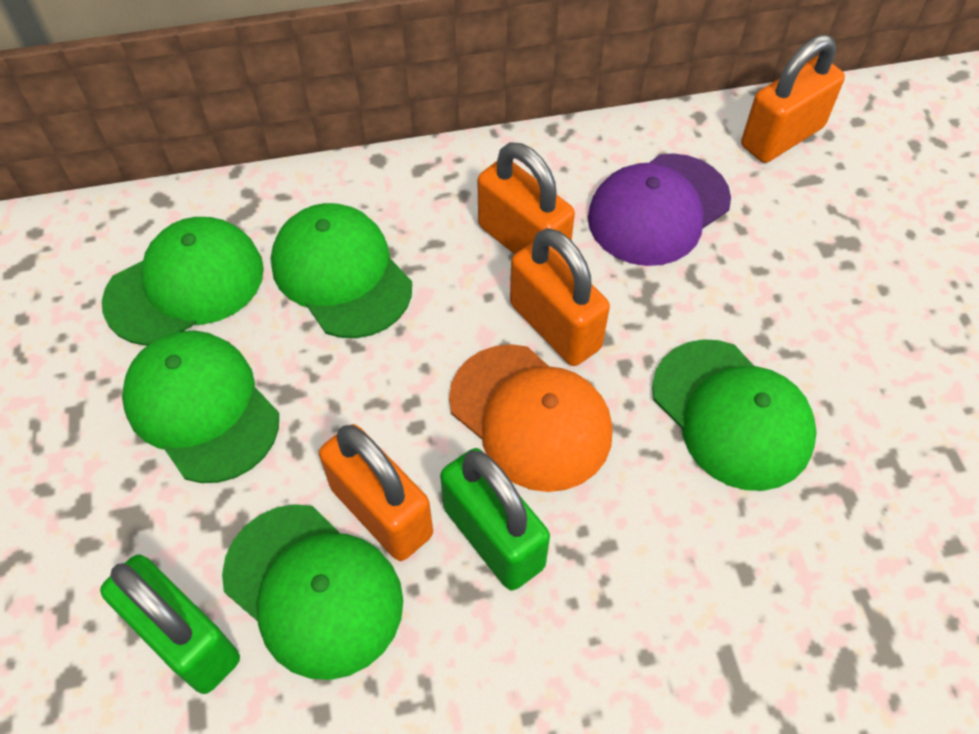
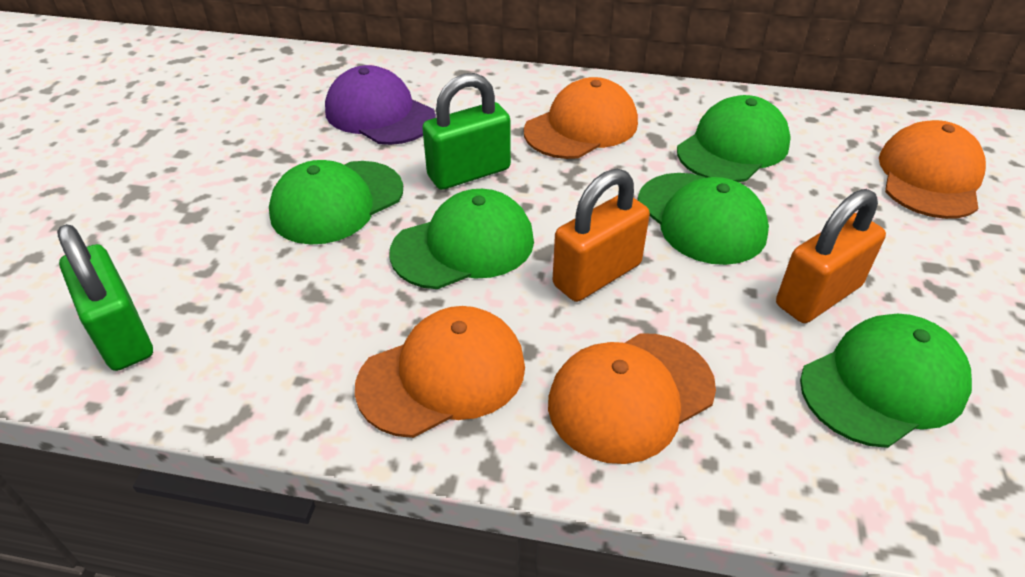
orange cap: [449,344,613,492] = 1 -> [355,306,525,438] [524,77,638,159] [548,333,716,464] [879,120,986,219] = 4
orange padlock: [319,424,433,561] [477,142,575,254] [510,228,610,366] [741,35,845,163] = 4 -> [553,169,650,302] [776,189,886,323] = 2

